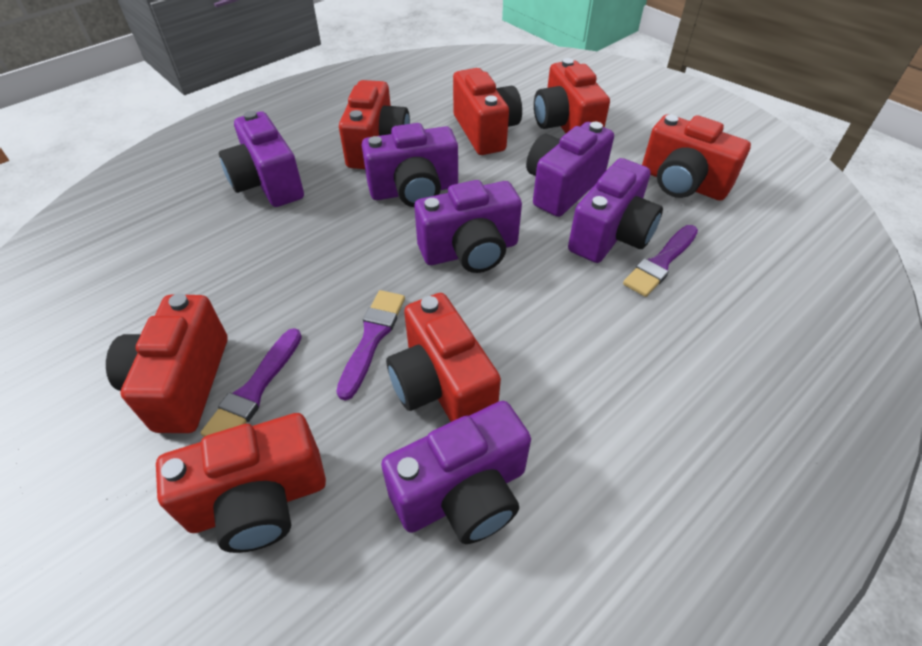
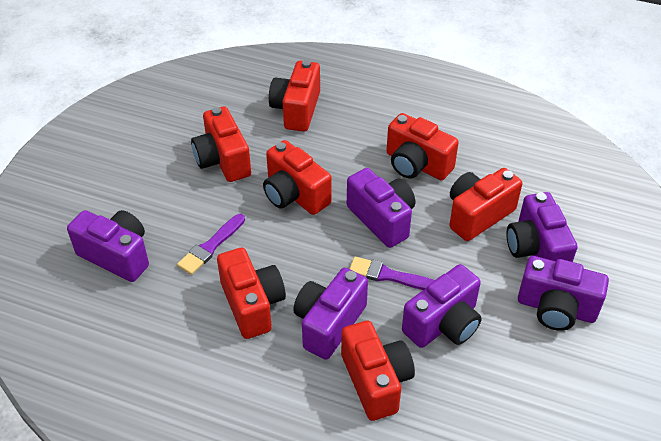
purple brush: [200,328,302,437] [336,290,405,401] [623,225,698,297] = 3 -> [177,214,245,275] [349,257,435,290] = 2

